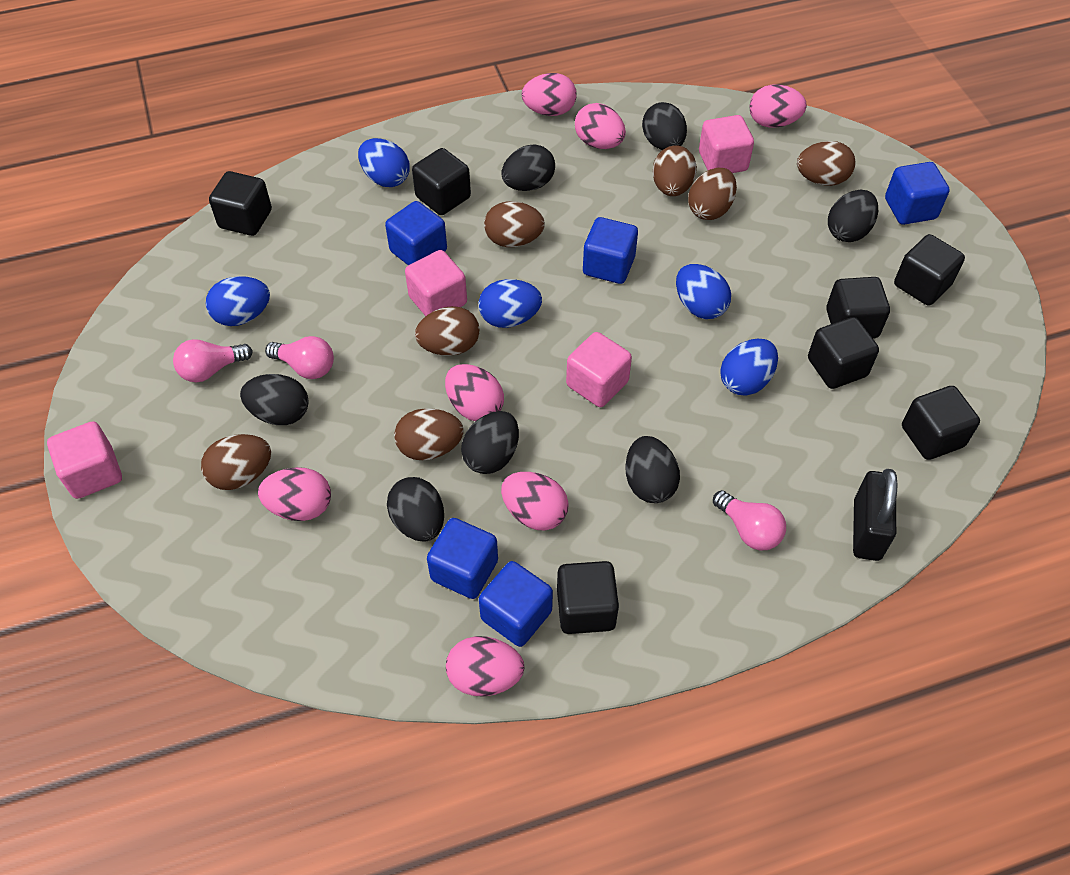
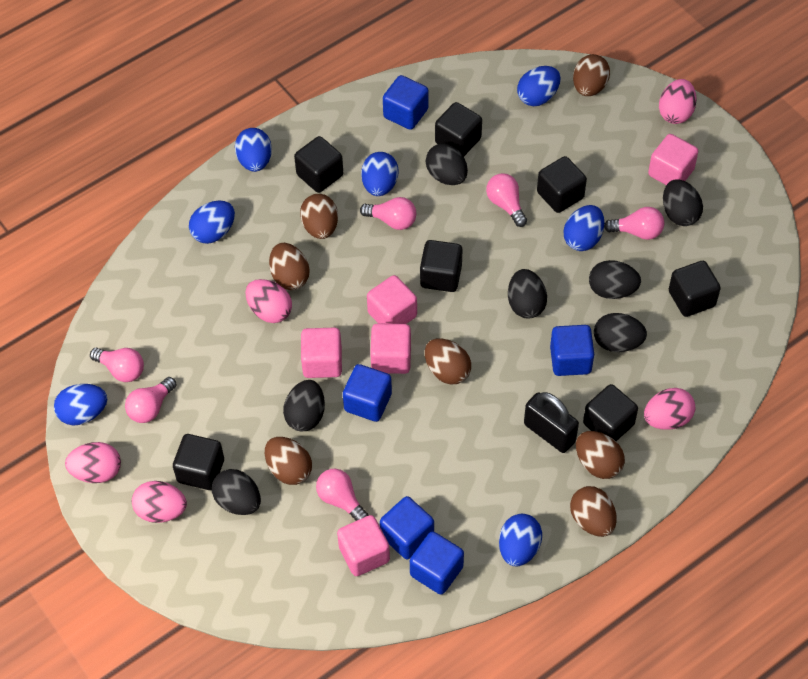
blue egg: [206,276,270,326] [358,138,410,187] [479,279,542,328] [676,264,731,319] [720,339,778,396] = 5 -> [54,384,107,425] [189,201,235,244] [235,128,272,172] [361,152,398,196] [499,514,542,566] [517,66,560,106] [564,205,604,251] = 7
pink cube: [47,421,122,499] [405,250,467,316] [566,332,632,407] [699,115,754,173] = 4 -> [301,328,342,378] [337,515,390,576] [367,275,417,324] [370,324,411,374] [648,134,699,185] = 5
pink egg: [258,467,331,521] [445,364,504,421] [446,636,524,697] [501,472,569,530] [522,73,577,116] [575,103,626,149] [749,84,807,128] = 7 -> [65,442,121,483] [132,481,187,523] [245,279,292,323] [644,388,695,430] [659,79,697,124] = 5
pink light bulb: [173,339,253,382] [265,336,334,379] [713,490,786,550] = 3 -> [90,348,144,382] [125,377,177,423] [316,469,369,521] [360,197,416,230] [486,173,527,227] [604,207,664,240] = 6

